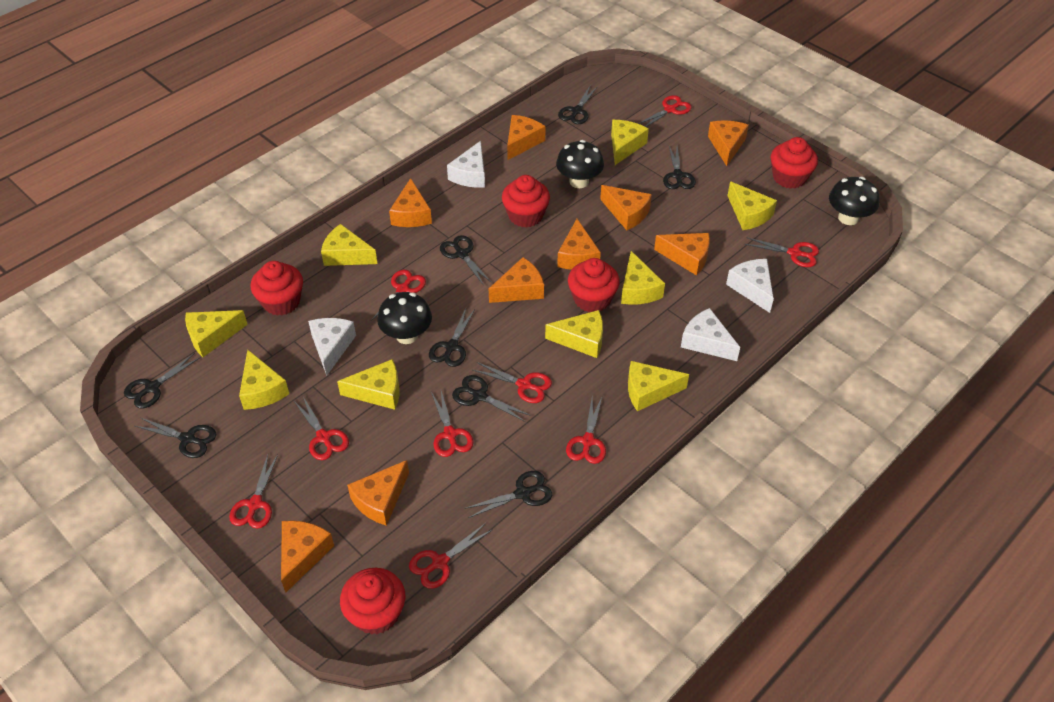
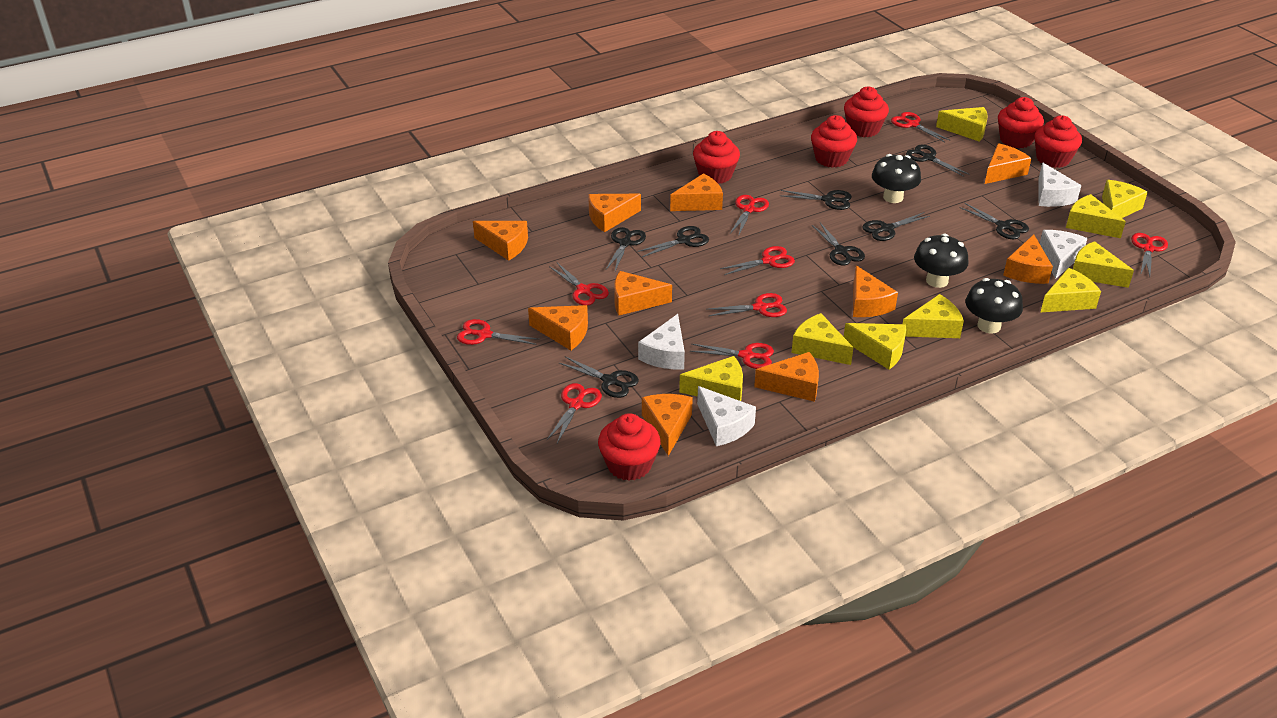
orange cheese: [281,520,334,593] [347,460,409,526] [389,178,432,227] [489,257,544,303] [507,115,546,160] [557,219,601,270] [600,185,652,230] [654,233,710,276] [708,120,749,166] = 9 -> [473,221,528,261] [528,305,588,350] [588,194,641,232] [614,271,672,315] [642,394,693,456] [670,173,723,211] [754,352,819,402] [853,265,898,317] [985,143,1032,184] [1003,234,1053,284] = 10
red cupcake: [251,261,303,316] [340,568,405,635] [502,175,550,228] [568,258,620,312] [771,137,818,189] = 5 -> [598,413,661,481] [693,131,740,184] [811,115,857,168] [844,87,889,137] [998,97,1044,148] [1035,115,1082,168] = 6

